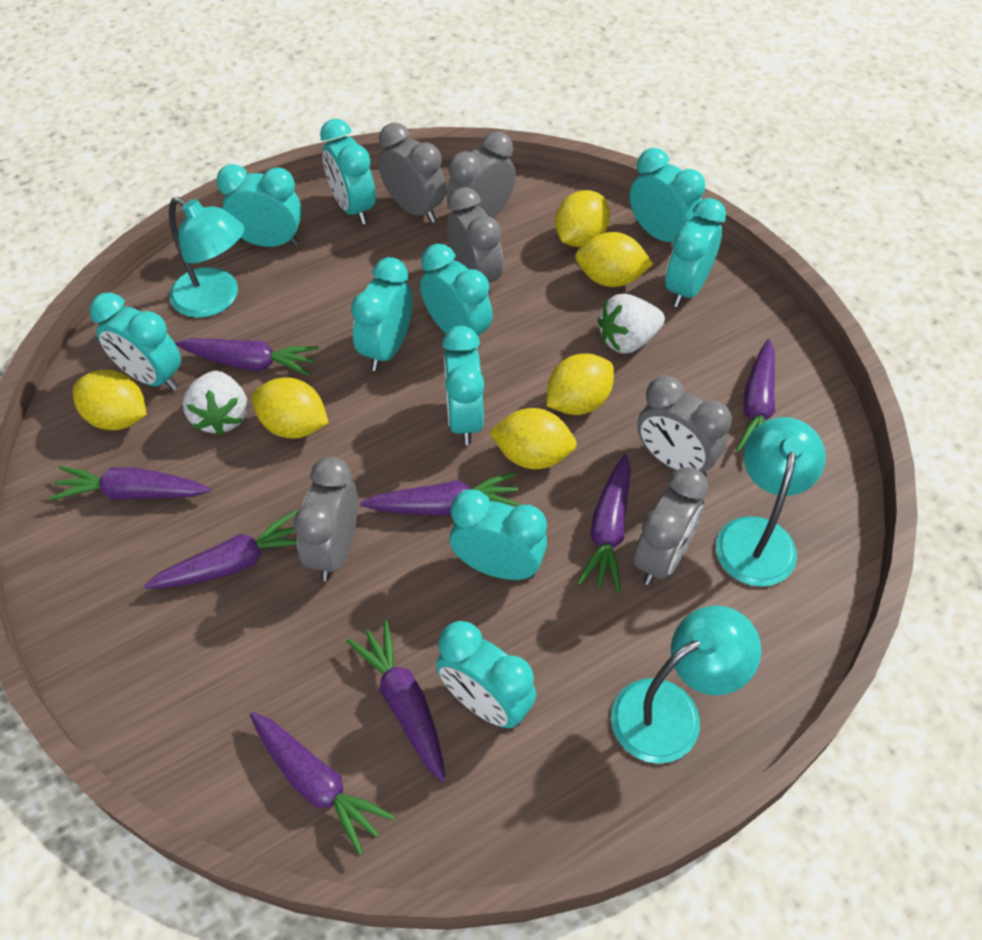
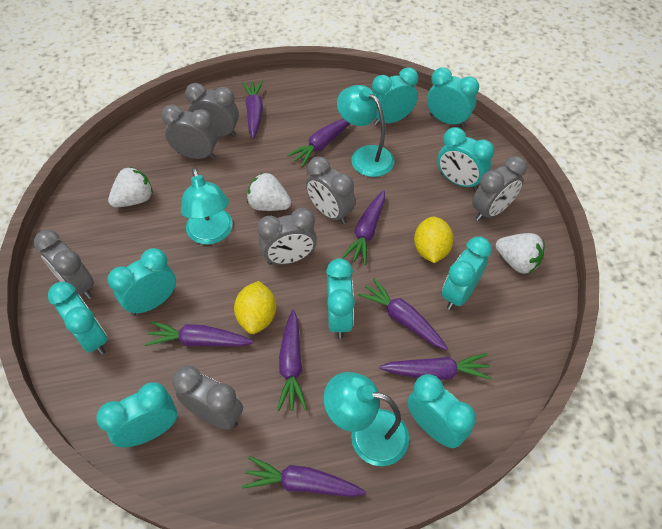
grey clock: [293,457,358,581] [379,123,446,223] [446,131,516,218] [447,187,503,296] [634,467,709,585] [637,376,732,477] = 6 -> [34,230,94,299] [162,104,217,159] [172,366,243,430] [185,83,239,137] [257,208,317,265] [306,157,356,224] [472,156,527,221] = 7
turquoise clock: [90,292,181,390] [216,164,302,247] [320,119,376,225] [351,257,412,371] [420,244,493,349] [436,621,536,728] [442,326,484,445] [450,489,547,580] [630,148,705,242] [665,198,726,307] = 10 -> [48,282,108,355] [96,382,177,447] [108,248,176,315] [326,258,355,339] [372,67,418,126] [407,374,476,448] [427,67,479,127] [438,127,494,190] [442,237,492,310] = 9
white strawberry: [183,371,248,436] [598,294,665,354] = 2 -> [108,167,153,208] [247,173,291,211] [496,233,545,274] = 3
yellow lemon: [73,370,147,430] [252,377,329,438] [489,408,577,469] [547,353,614,415] [555,190,610,247] [575,232,653,287] = 6 -> [234,281,276,334] [414,217,454,263] = 2

